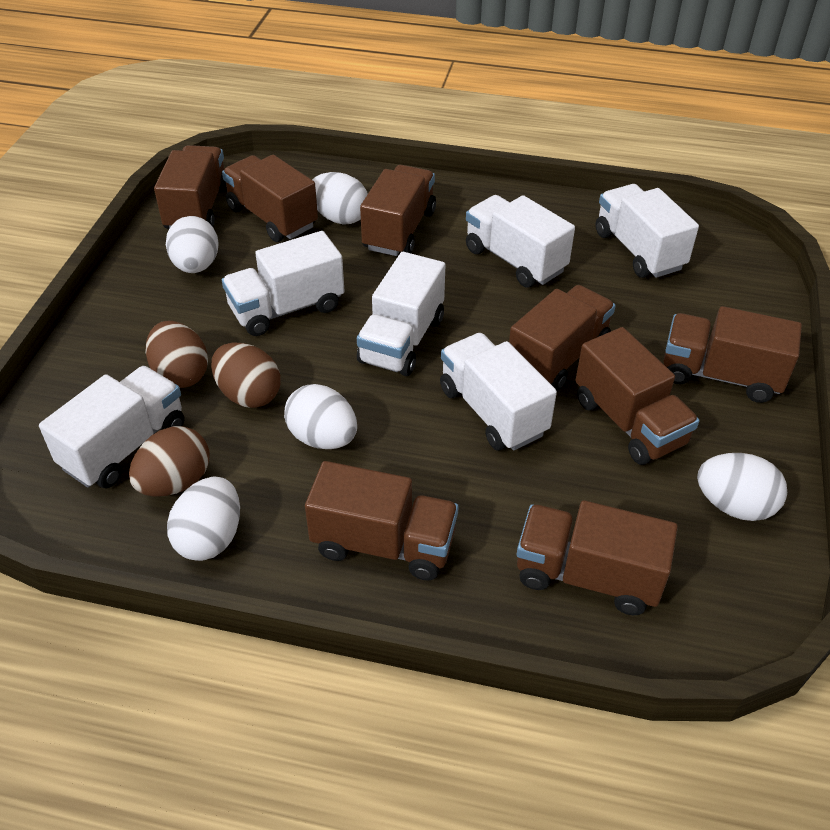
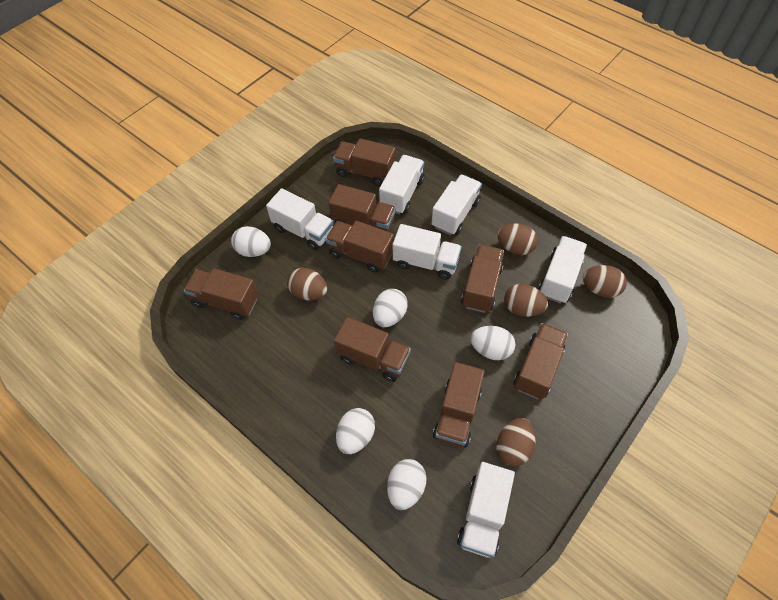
brown egg: [129,426,210,497] [146,321,208,388] [211,343,281,408] = 3 -> [287,268,327,300] [496,418,535,466] [497,224,538,255] [504,284,548,317] [583,265,627,298] = 5

